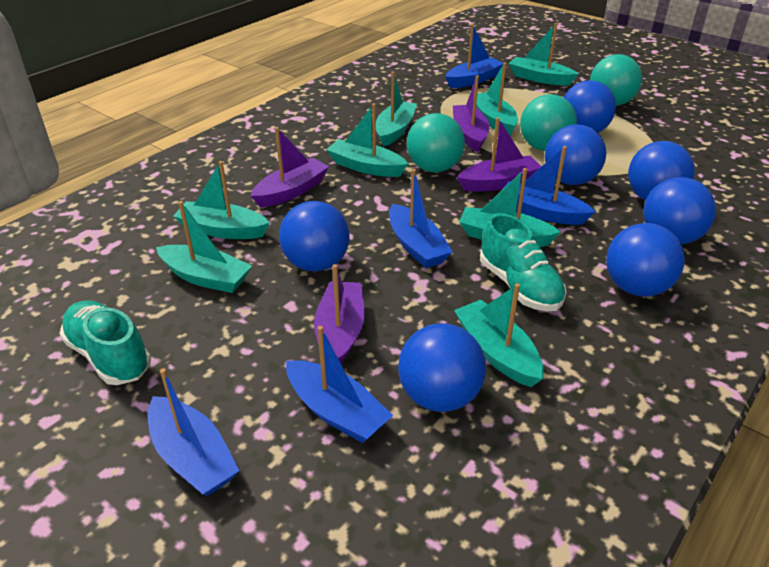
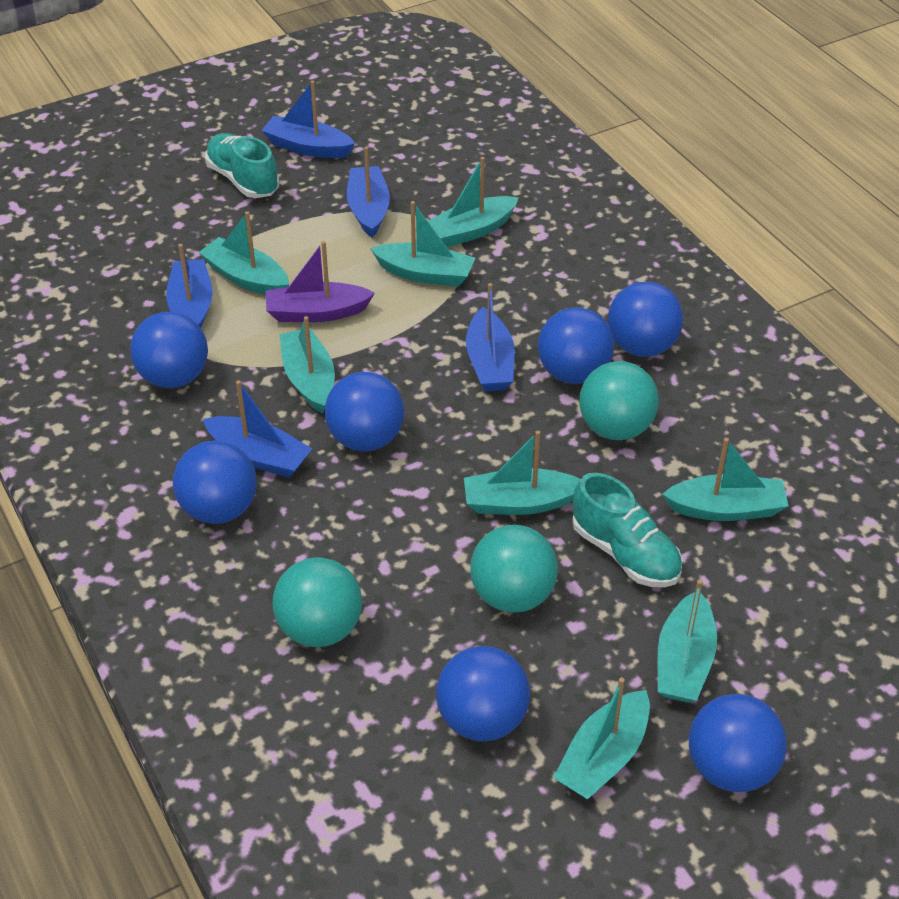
purple boat: [251,127,329,207] [314,264,365,364] [453,75,489,152] [457,117,542,192] = 4 -> [266,241,375,322] = 1

